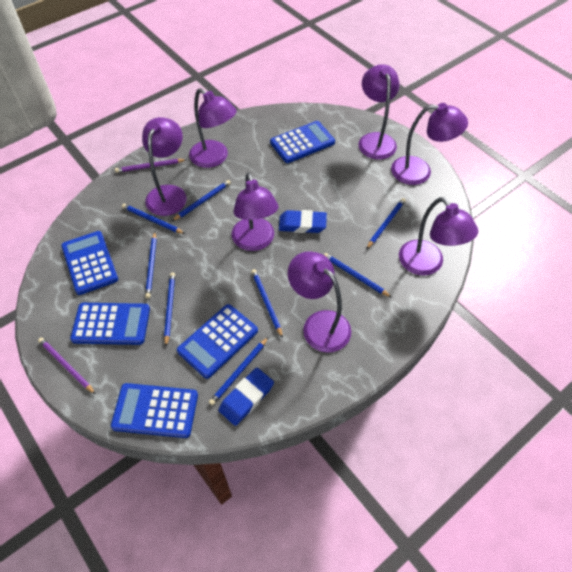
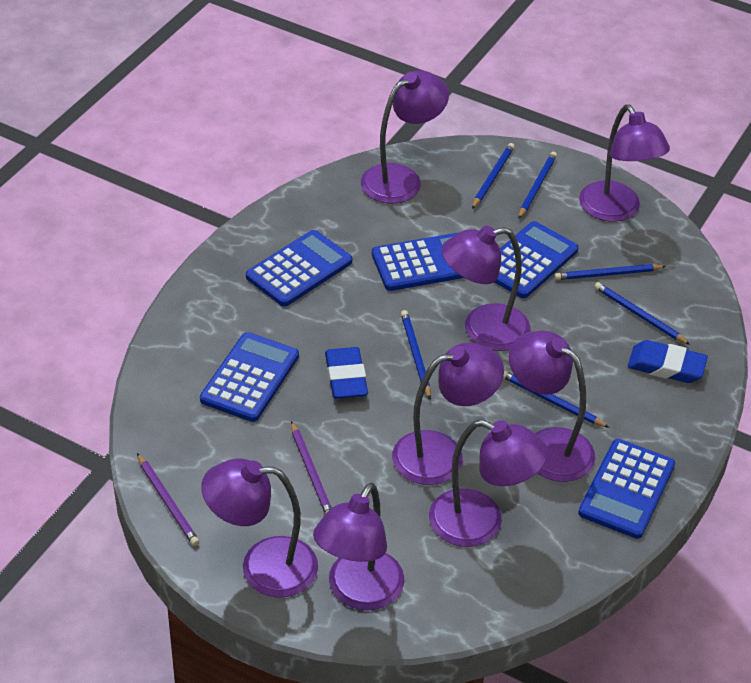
blue pencil: [122,204,185,234] [145,232,157,298] [164,272,175,346] [172,180,231,221] [209,337,268,405] [251,269,283,338] [324,253,391,297] [366,198,406,249] = 8 -> [401,310,431,399] [472,143,515,209] [503,370,610,428] [518,152,557,219] [554,264,666,280] [594,282,690,345] = 6
purple lamp: [142,117,187,216] [189,88,237,168] [232,172,279,251] [288,251,351,353] [358,64,399,159] [391,103,468,185] [399,197,478,276] = 7 -> [201,458,318,598] [313,483,404,610] [361,70,449,203] [392,343,504,485] [429,419,548,547] [442,226,531,351] [509,331,595,482] [579,105,670,222] = 8

